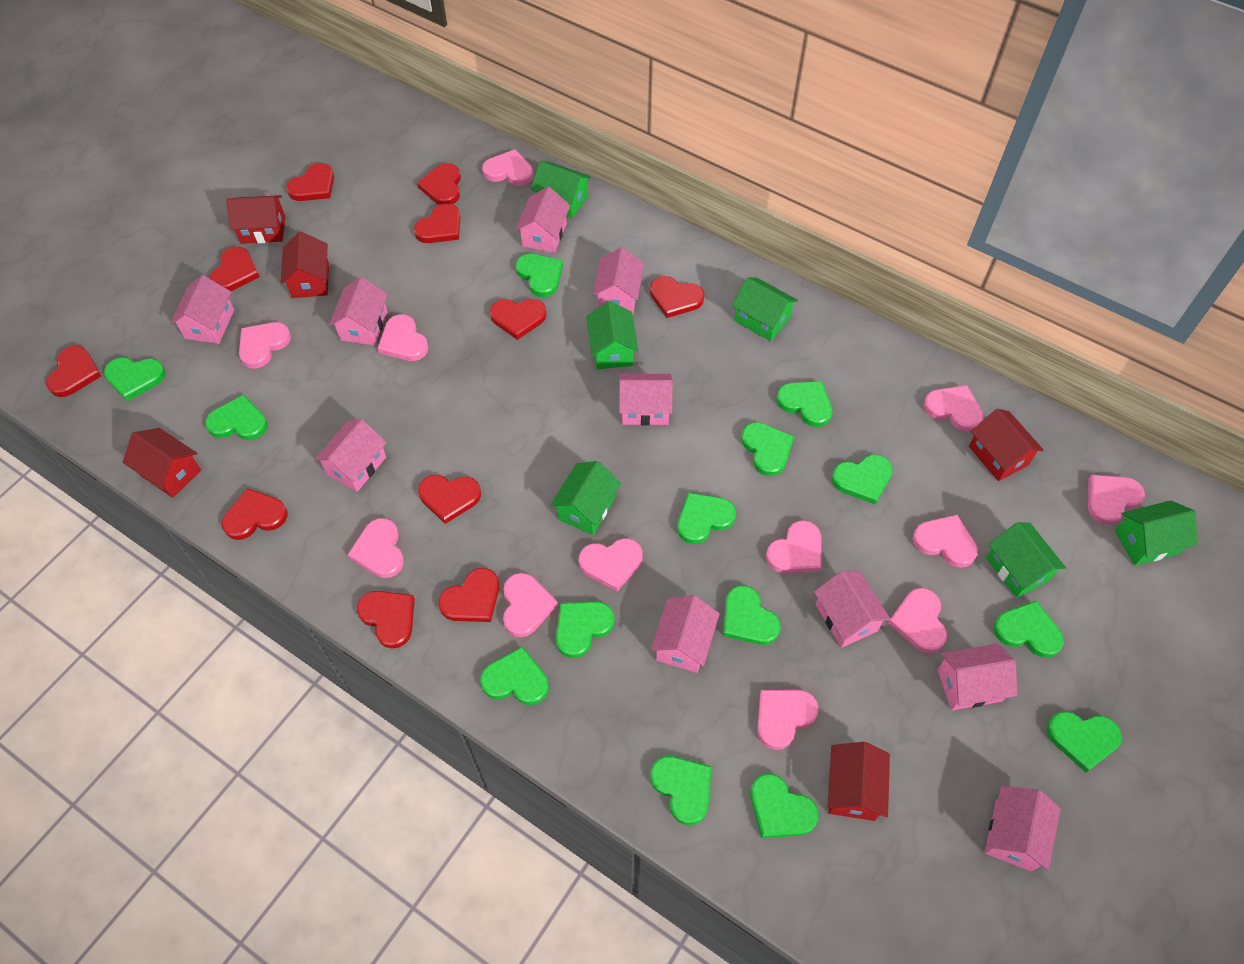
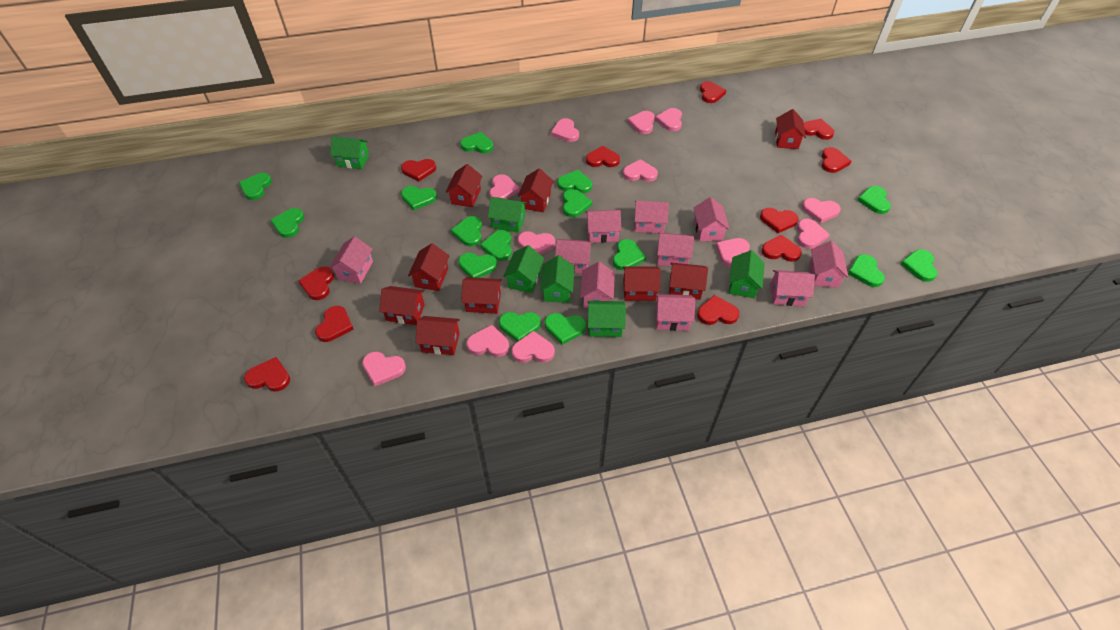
green heart: [104,357,165,401] [205,395,267,440] [480,647,549,705] [516,254,563,297] [556,602,615,658] [650,756,712,825] [677,492,736,544] [723,585,781,645] [741,422,794,476] [750,774,819,838] [777,381,833,427] [832,455,893,504] [994,600,1064,658] [1047,711,1122,772] = 14 -> [239,173,272,200] [270,208,304,238] [401,186,437,210] [451,216,482,247] [458,253,497,278] [460,132,493,153] [480,230,512,261] [499,312,541,342] [545,313,586,345] [558,170,592,193] [563,189,592,217] [613,239,646,270] [848,254,885,287] [857,186,891,214] [901,249,937,282] = 15
red house: [123,428,201,498] [226,195,285,244] [280,231,329,298] [828,742,890,821] [969,409,1044,481] = 5 -> [379,286,425,325] [408,243,449,291] [416,316,460,355] [446,164,482,207] [461,277,502,314] [518,169,554,212] [623,266,661,301] [669,263,708,300] [775,109,806,149] = 9

